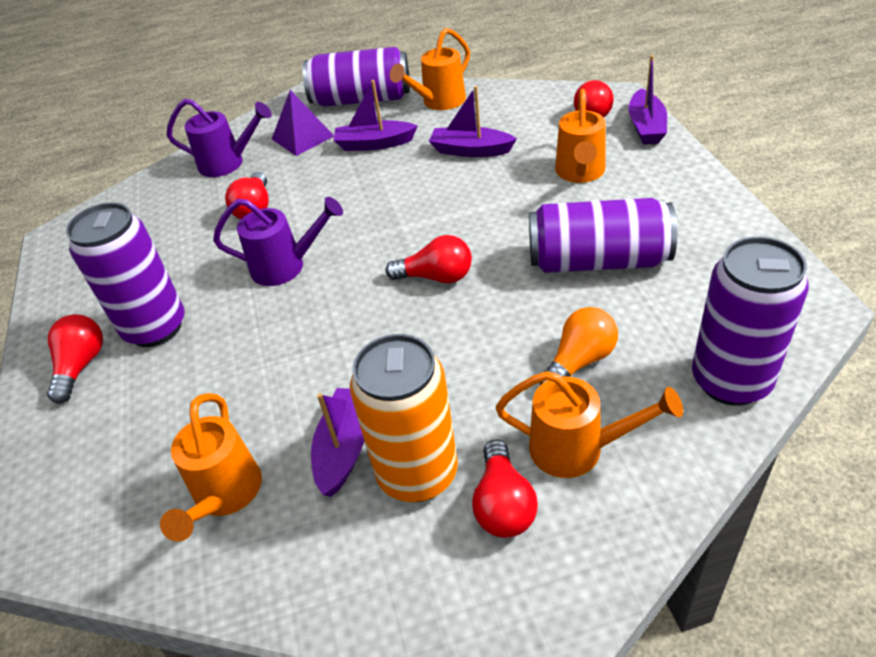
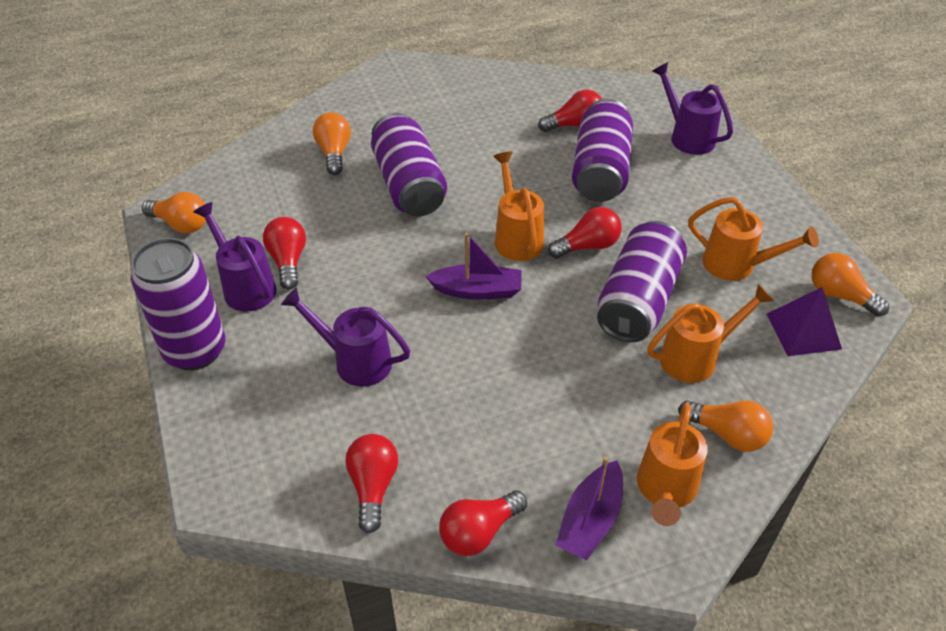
orange can: [350,334,458,502] = 1 -> none = 0
orange light bulb: [540,307,618,385] = 1 -> [142,192,206,233] [313,112,351,175] [678,400,773,452] [812,253,889,317] = 4
purple boat: [311,388,365,497] [334,80,418,151] [429,86,517,157] [629,55,667,144] = 4 -> [425,233,522,300] [555,456,623,560] = 2
purple watering can: [167,99,272,177] [213,197,343,286] = 2 -> [194,202,276,312] [281,287,410,387] [652,62,733,155] = 3

